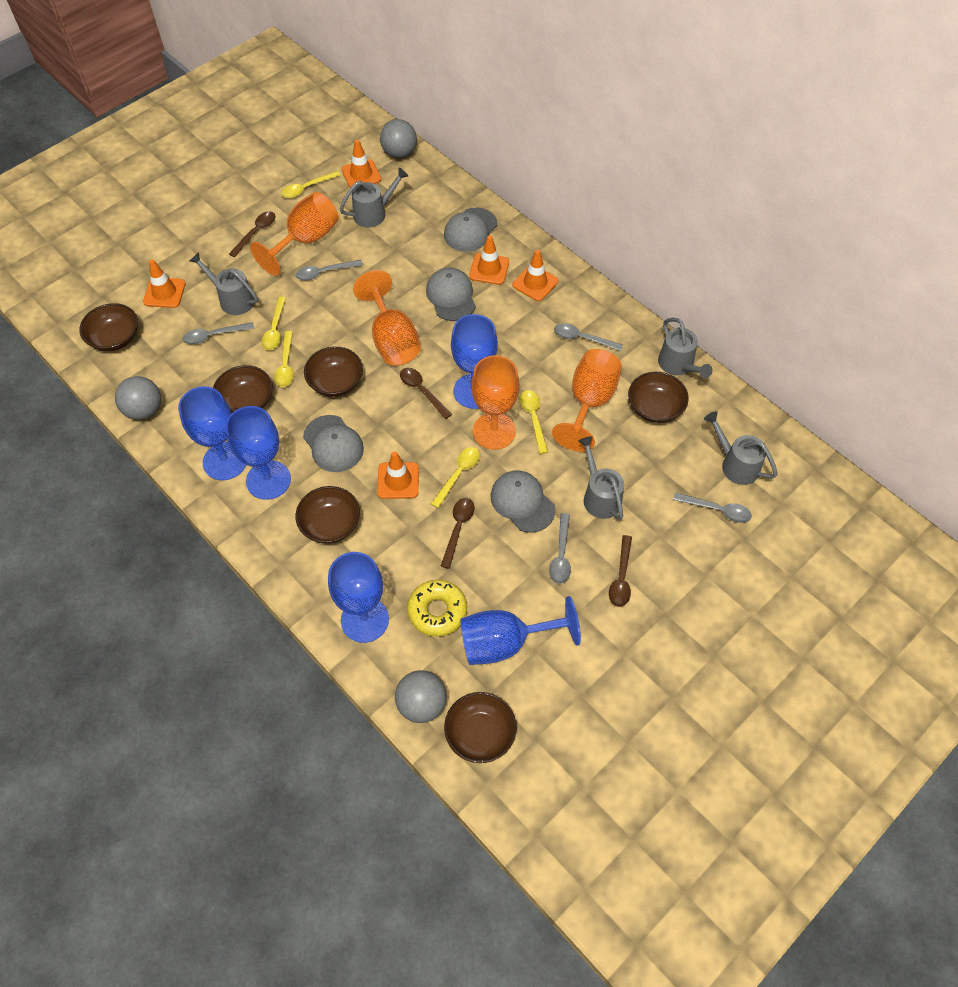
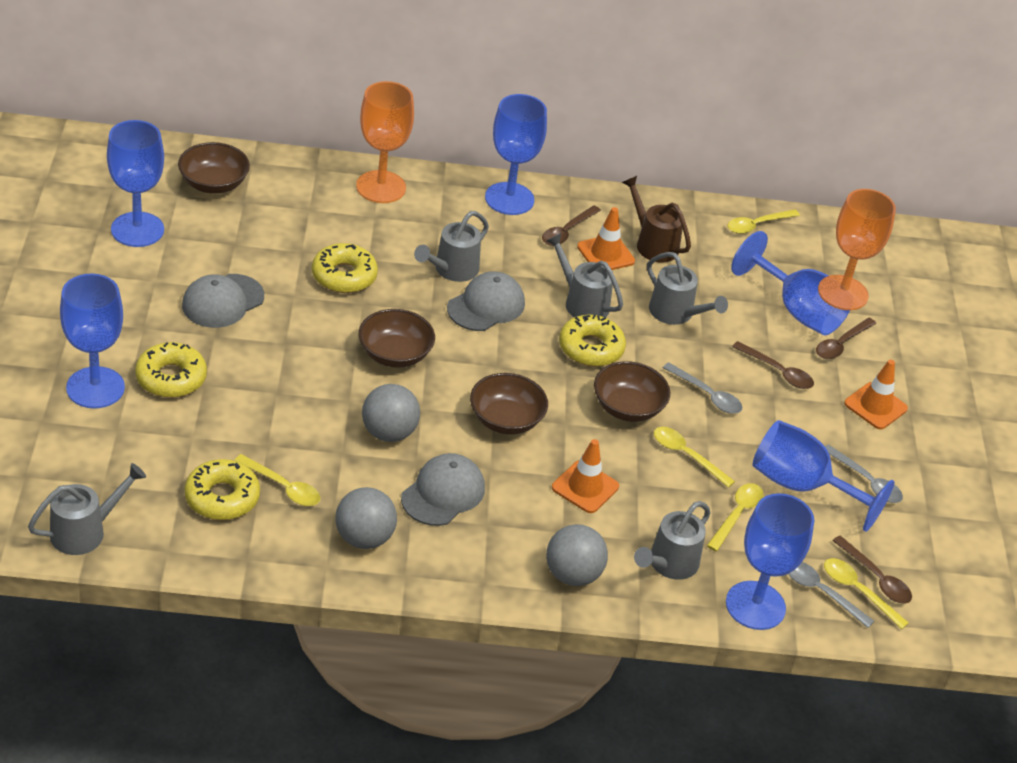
blue goblet: [178,386,246,480] [225,406,291,500] [328,552,389,643] [451,314,498,409] [460,596,581,665] = 5 -> [60,274,125,408] [107,120,164,247] [485,94,547,215] [726,493,815,630] [731,231,854,335] [753,420,895,532] = 6
brown bowl: [80,303,138,351] [213,365,273,414] [295,486,360,544] [304,347,363,397] [444,692,517,763] [628,372,689,423] = 6 -> [178,142,250,194] [359,309,435,368] [470,373,548,435] [594,361,670,422] = 4
brown watering can: none = 0 -> [622,176,691,262] = 1
grey cap: [303,415,364,472] [426,267,476,321] [444,208,497,252] [491,471,555,532] = 4 -> [182,274,264,328] [401,453,485,526] [447,271,525,331] = 3
grey spoon: [183,322,254,345] [296,260,363,281] [549,513,571,584] [554,323,623,351] [673,492,752,523] = 5 -> [663,362,742,414] [788,562,874,628] [825,444,903,503] = 3
orange goblet: [250,192,339,276] [353,270,421,366] [471,355,519,450] [552,349,622,452] = 4 -> [356,81,414,203] [830,189,896,310] = 2
orange traffic cone: [143,260,186,308] [342,140,381,188] [377,451,419,499] [469,235,509,285] [512,250,558,301] = 5 -> [552,439,619,513] [577,207,635,270] [844,360,908,429] = 3
yellow donut: [407,580,467,637] = 1 -> [135,342,207,398] [185,459,260,520] [312,243,378,293] [559,315,626,367] = 4

